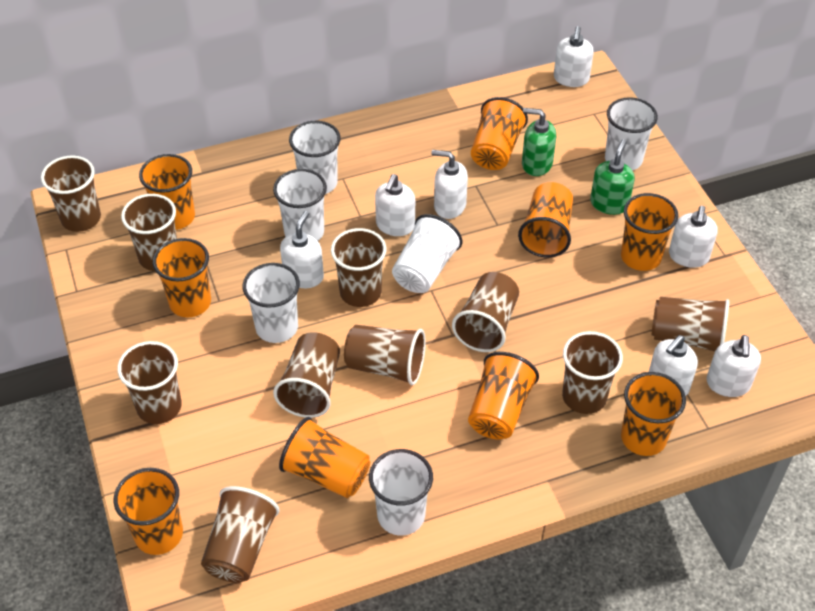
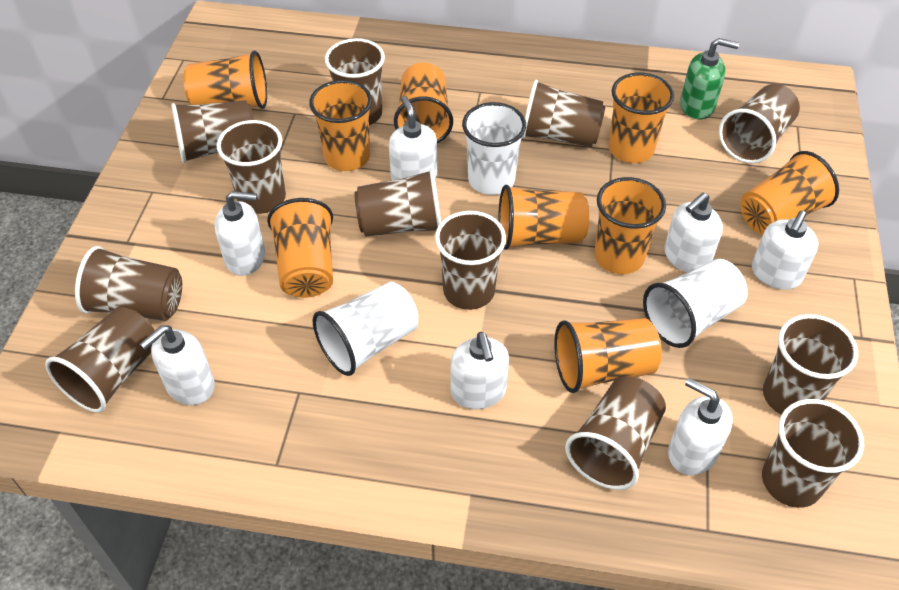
brown cup: [41,156,101,232] [117,341,182,424] [121,194,177,271] [201,486,280,583] [273,332,340,418] [331,228,386,307] [344,325,426,385] [452,272,519,352] [562,331,623,414] [652,297,729,351] = 10 -> [45,307,155,413] [75,246,182,321] [171,100,254,163] [216,120,286,214] [325,38,385,125] [354,169,441,236] [435,211,506,310] [522,80,605,147] [565,376,666,490] [719,84,800,164] [762,399,864,508] [763,314,858,415] = 12
green soap dispenser: [522,108,556,176] [590,139,635,215] = 2 -> [680,38,739,119] = 1
white cup: [243,263,300,343] [273,169,327,241] [289,121,341,194] [369,449,433,536] [392,214,462,293] [605,97,658,171] = 6 -> [312,282,418,376] [462,102,526,195] [643,259,748,348] = 3

